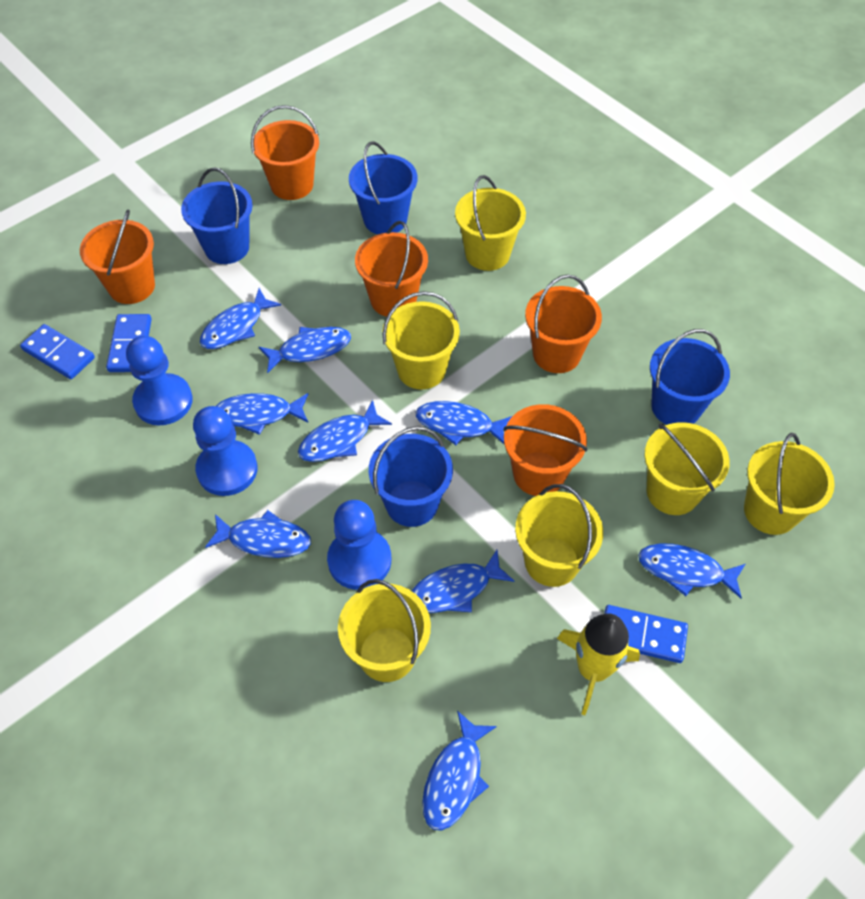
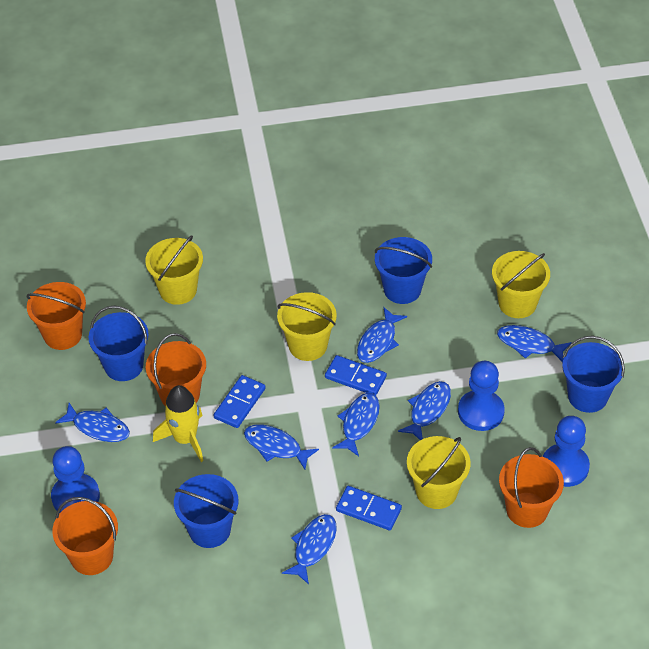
blue fish: [200,288,281,349] [205,510,311,558] [216,393,308,435] [259,327,351,373] [298,400,392,462] [411,550,514,613] [416,401,512,445] [422,711,497,831] [638,544,745,599] = 9 -> [55,403,130,442] [244,425,319,469] [282,514,337,584] [332,393,380,456] [357,307,407,363] [398,381,451,440] [497,325,572,362] = 7
orange bucket: [80,210,155,304] [251,105,319,200] [355,221,428,317] [503,404,588,496] [525,274,602,373] = 5 -> [27,282,86,350] [52,497,118,575] [146,333,206,406] [499,447,564,528] = 4
yellow bucket: [338,579,431,682] [383,291,460,389] [455,175,526,271] [515,484,603,587] [644,422,730,515] [744,433,835,535] = 6 -> [145,235,203,305] [277,292,337,361] [407,436,471,509] [492,251,550,318] = 4

